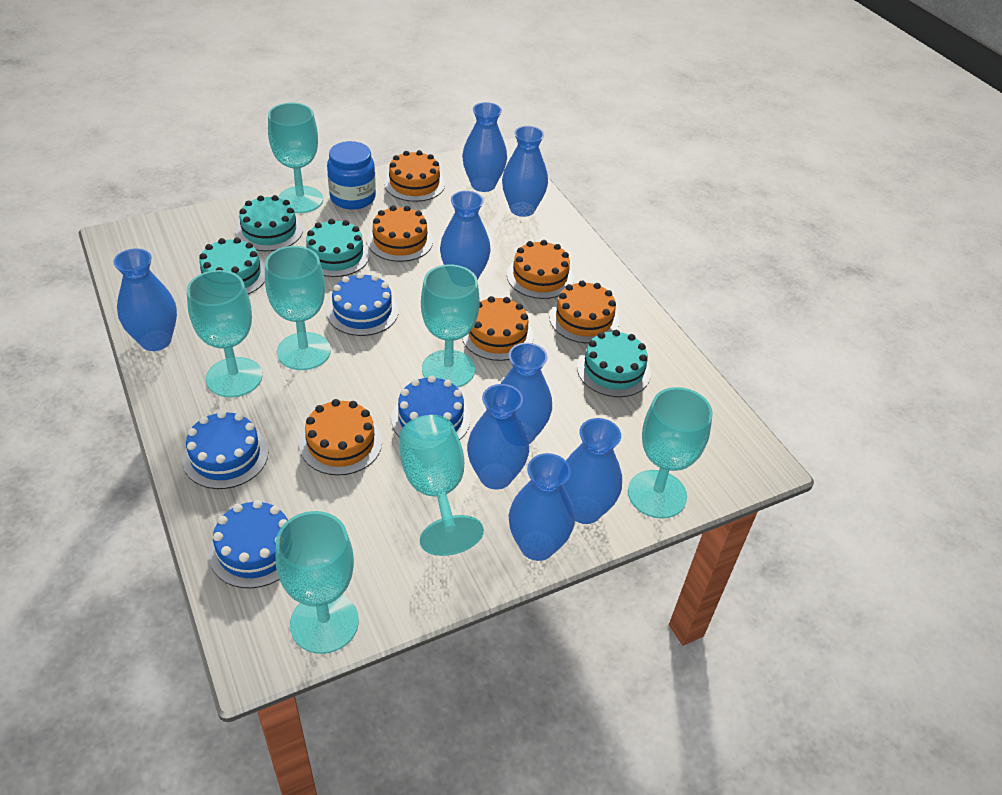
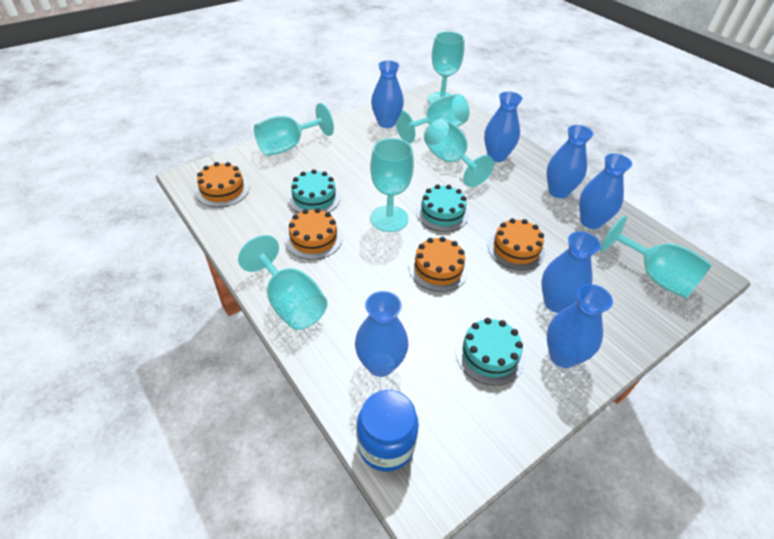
blue cake: [182,411,268,489] [209,500,288,588] [327,272,399,336] [391,375,471,440] = 4 -> none = 0
blue vase: [113,248,177,351] [440,191,491,280] [462,102,507,192] [467,384,529,490] [500,342,552,444] [502,126,548,217] [509,453,575,561] [564,418,622,524] = 8 -> [355,291,408,377] [371,60,404,128] [484,92,522,162] [541,231,601,313] [547,125,593,198] [547,284,613,368] [579,153,632,229] = 7
orange cake: [300,399,382,475] [367,205,433,262] [384,150,445,202] [462,296,533,361] [507,240,574,299] [549,280,619,343] = 6 -> [196,162,249,207] [285,208,342,260] [409,237,468,292] [488,218,545,270] = 4
turquoise cake: [196,238,265,294] [236,195,303,251] [305,219,370,277] [577,330,651,397] = 4 -> [288,169,341,213] [416,184,469,232] [456,318,524,385] = 3

